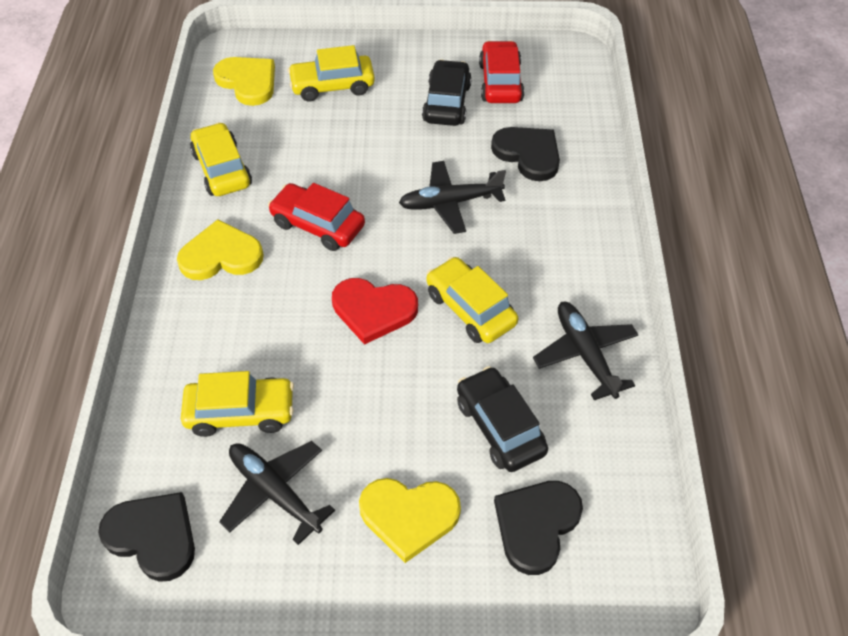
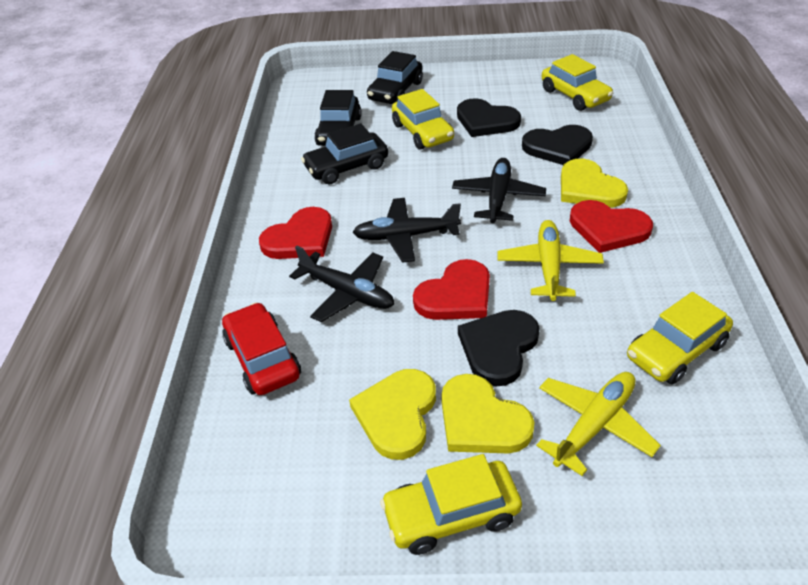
black car: [422,59,472,126] [457,366,548,472] = 2 -> [301,123,388,184] [314,90,362,146] [367,51,423,104] = 3
red car: [268,183,365,251] [479,41,525,103] = 2 -> [222,302,301,395] = 1
red heart: [332,278,418,345] = 1 -> [259,207,332,259] [413,259,490,320] [570,200,653,253] = 3
yellow plane: none = 0 -> [498,220,604,301] [536,372,661,476] = 2

